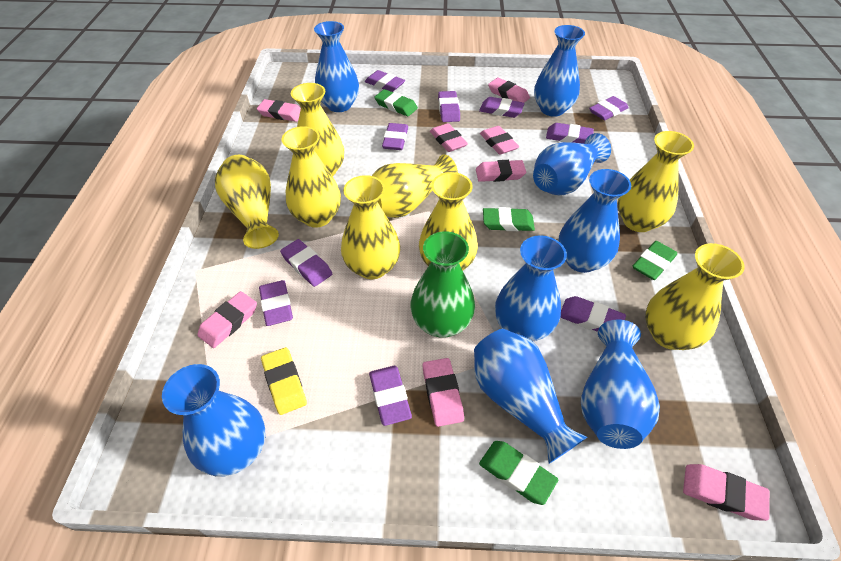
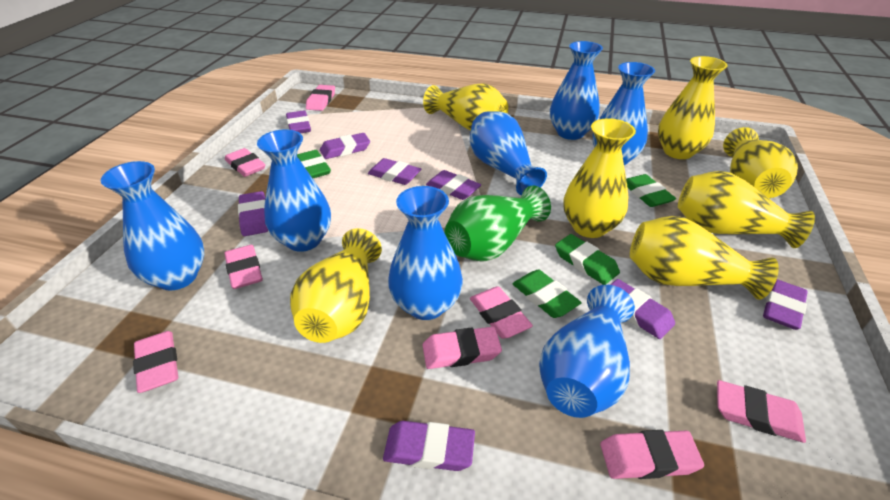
blue vase: [162,364,265,477] [314,21,359,112] [474,329,587,464] [495,235,567,341] [533,133,611,196] [534,25,585,117] [558,169,631,273] [581,319,660,449] = 8 -> [101,161,204,291] [257,129,331,252] [388,186,463,320] [470,111,547,195] [539,285,635,418] [550,41,603,140] [593,62,655,165] = 7
purple eraser: [259,280,293,326] [280,239,332,287] [365,70,405,92] [369,366,412,426] [382,123,408,150] [438,91,460,122] [479,97,524,118] [546,123,594,144] [560,296,626,332] [589,96,629,120] = 10 -> [238,191,268,236] [286,110,311,133] [320,133,370,159] [368,158,421,185] [383,421,475,471] [426,170,481,200] [610,279,675,339] [763,279,808,330] = 8
yellow eraser: [261,347,307,415] = 1 -> none = 0
yellow vase: [215,155,279,249] [282,126,341,227] [291,83,344,176] [341,175,400,279] [372,155,458,218] [419,172,478,270] [618,131,694,232] [645,243,745,350] = 8 -> [290,228,382,343] [423,83,508,131] [564,118,636,238] [630,216,779,300] [658,56,728,159] [678,171,815,248] [723,127,798,199] = 7

